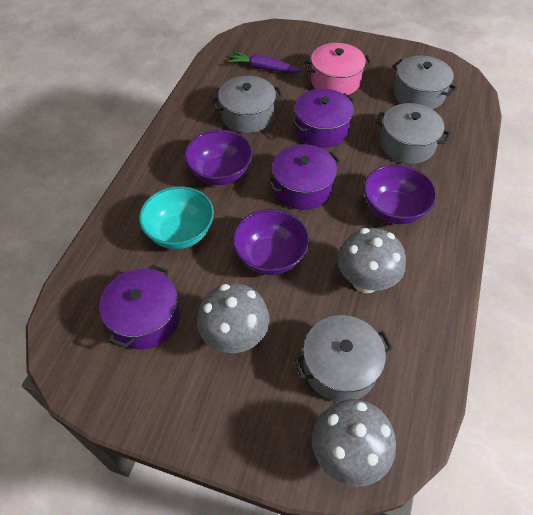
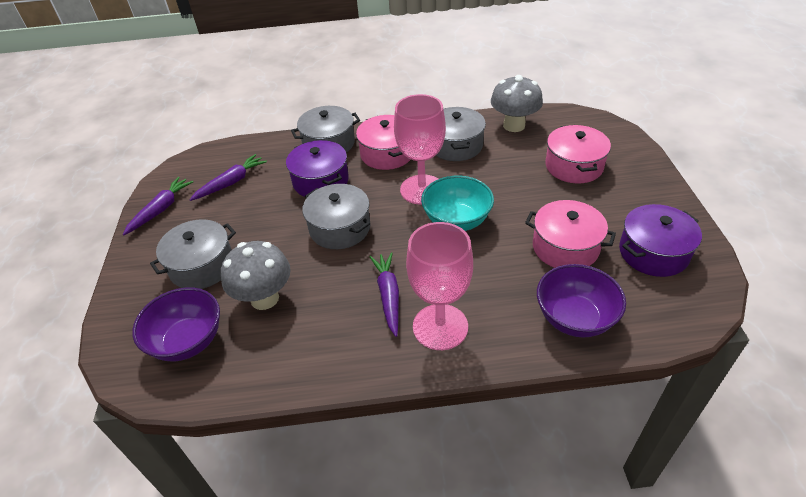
grey mushroom: [197,283,270,353] [312,399,396,486] [338,228,406,293] = 3 -> [221,241,291,310] [491,75,543,132] = 2
pink goblet: none = 0 -> [394,94,446,205] [406,222,473,350] = 2
pink pot: [304,43,372,95] = 1 -> [356,115,411,170] [525,200,616,268] [545,125,611,184] = 3
purple bowl: [184,130,253,185] [233,209,310,275] [364,164,437,224] = 3 -> [132,287,220,361] [537,264,626,337] = 2
purple carrot: [228,51,303,73] = 1 -> [123,177,193,235] [189,154,267,201] [370,252,399,337] = 3
purple pot: [99,265,180,349] [267,144,341,210] [292,89,354,148] = 3 -> [286,140,349,197] [619,204,702,277] = 2

